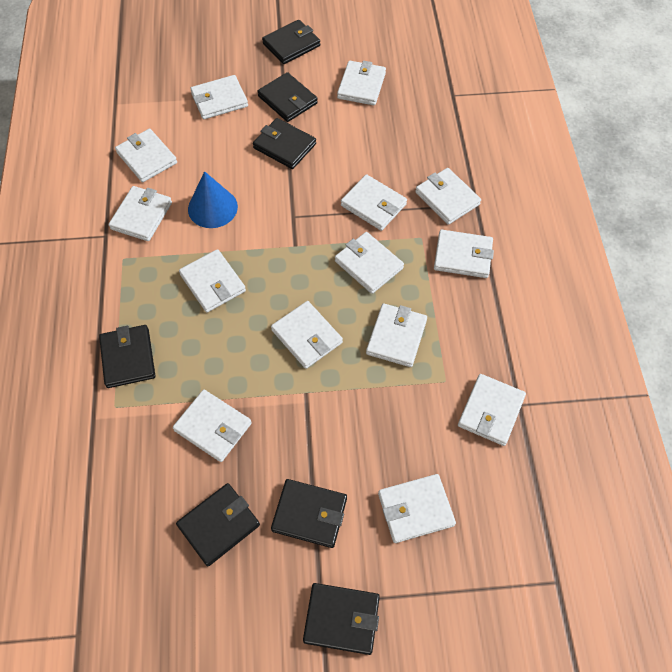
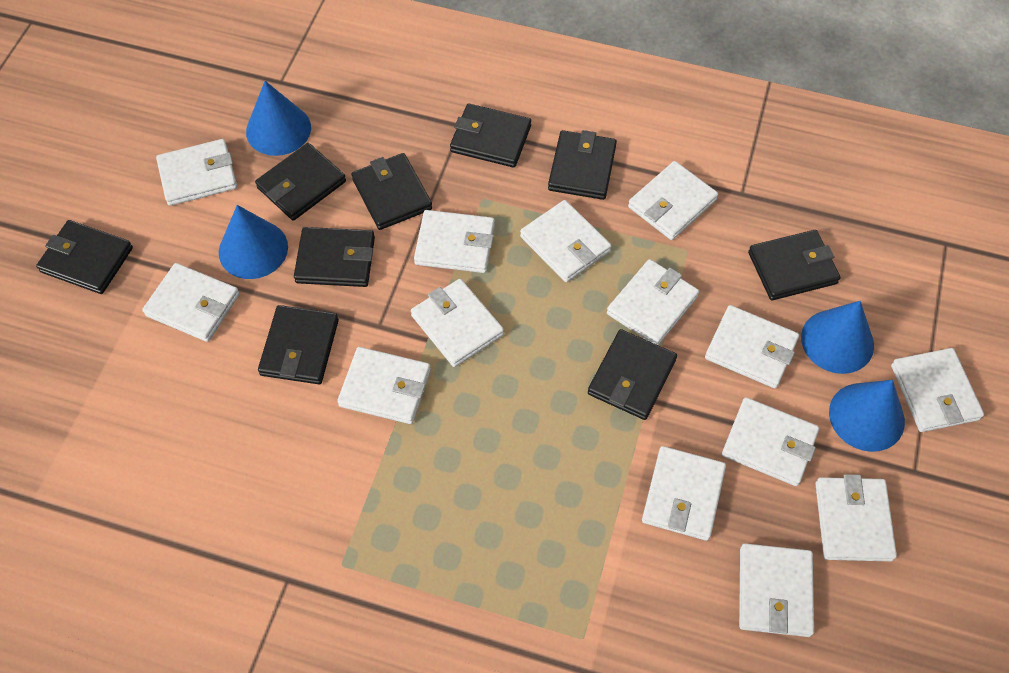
black wallet: [99,325,155,388] [176,483,260,566] [253,118,316,169] [257,72,318,122] [262,20,320,64] [271,479,347,548] [303,583,380,655] = 7 -> [36,220,133,294] [255,143,346,221] [258,305,339,384] [294,227,375,287] [352,153,432,230] [450,103,531,168] [548,130,617,200] [588,329,677,420] [748,230,841,300] = 9
blue cone: [188,171,238,228] = 1 -> [219,205,288,279] [246,81,311,156] [801,301,874,374] [829,380,905,452] = 4

